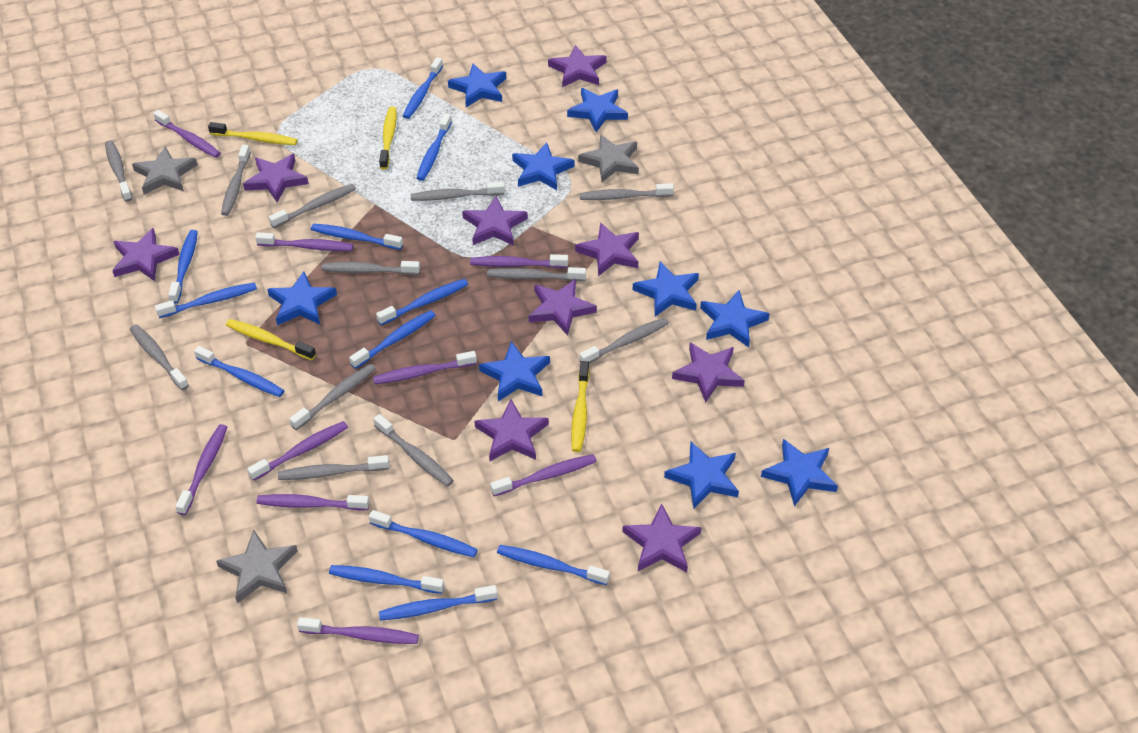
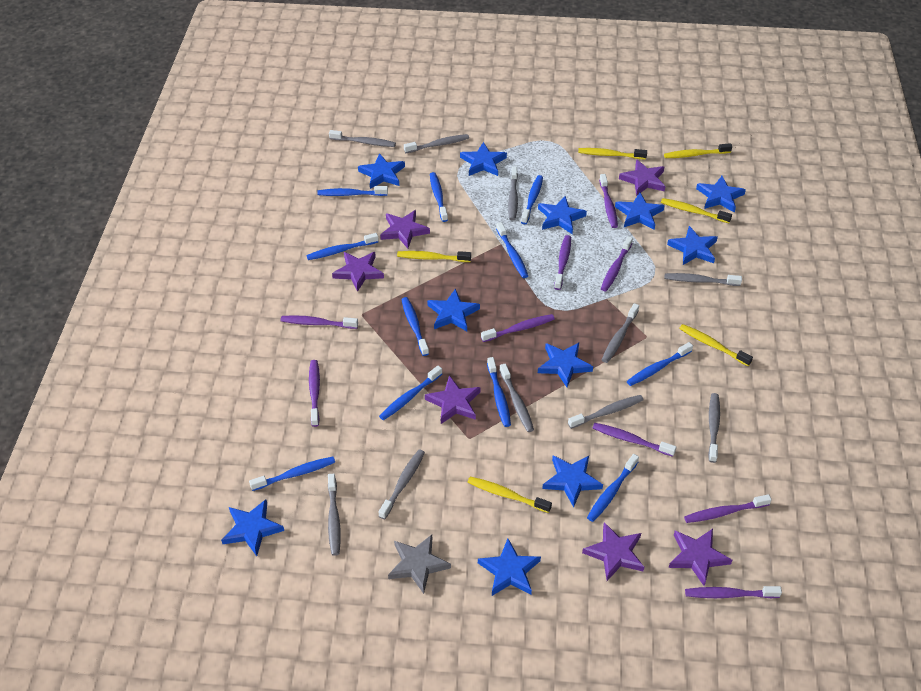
blue star: [267,271,337,325] [448,63,506,107] [479,341,550,401] [512,142,574,190] [567,88,628,132] [633,261,699,317] [664,442,739,509] [700,290,769,347] [761,439,838,506] = 9 -> [221,499,284,556] [358,153,405,189] [427,288,480,331] [460,142,507,176] [478,539,541,596] [538,196,587,234] [538,343,593,387] [542,455,603,507] [615,193,664,230] [667,226,718,265] [696,176,746,213] = 11
blue toothbrush: [155,282,257,318] [168,230,198,304] [194,346,285,397] [311,224,403,250] [329,565,444,594] [349,310,436,369] [369,510,478,557] [376,279,468,325] [379,585,498,621] [403,57,443,119] [417,114,452,181] [497,545,610,585] = 12 -> [249,457,335,491] [306,233,379,260] [317,186,388,196] [379,366,442,420] [401,297,429,356] [430,172,448,222] [487,357,511,427] [496,222,528,278] [521,175,543,224] [587,454,639,522] [627,342,693,386] = 11
grey star: [132,147,198,194] [216,530,298,603] [578,134,639,182] = 3 -> [388,535,451,594] = 1
grey toothbrush: [105,140,133,202] [130,324,189,390] [221,145,251,216] [269,184,356,228] [278,455,389,480] [289,364,376,430] [321,261,420,275] [374,414,454,487] [411,182,505,201] [487,267,586,281] [579,318,669,364] [580,183,674,200] = 12 -> [328,474,341,556] [329,130,396,147] [378,449,425,519] [404,134,469,153] [499,364,534,432] [508,166,518,220] [568,395,643,429] [602,303,639,363] [665,273,742,286] [708,393,720,463] = 10
purple star: [112,228,180,281] [243,154,309,202] [462,196,528,246] [475,399,549,461] [529,279,597,336] [548,45,607,87] [575,222,639,276] [622,503,701,572] [672,343,745,403] = 9 -> [332,252,384,292] [380,210,430,248] [425,375,481,424] [582,522,644,581] [619,159,665,196] [669,529,732,586] = 6
yellow toothbrush: [208,122,298,145] [226,319,316,360] [379,107,397,170] [571,361,589,452] = 4 -> [397,251,471,262] [467,477,552,513] [578,148,647,159] [661,198,732,223] [664,143,732,158] [679,324,753,366] = 6

